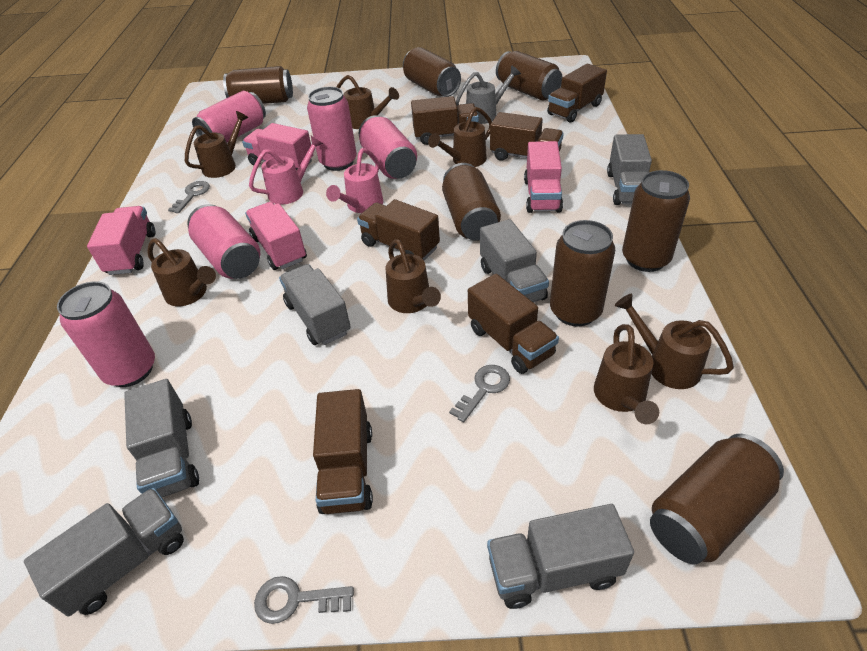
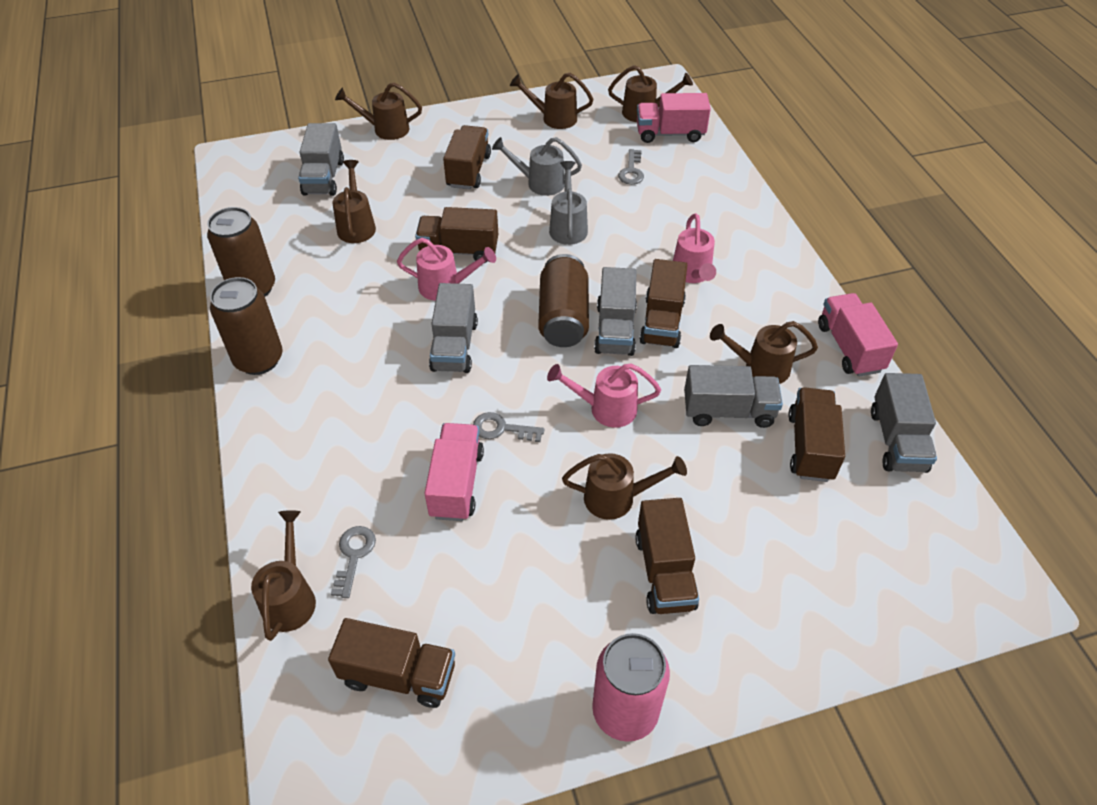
brown can: [223,66,293,104] [403,47,461,97] [442,163,501,241] [496,51,562,100] [550,220,616,327] [622,170,690,272] [650,434,784,564] = 7 -> [207,207,275,297] [210,277,282,375] [538,254,589,347] = 3
grey truck: [24,488,184,617] [124,379,199,497] [279,264,351,345] [480,219,549,302] [487,504,634,609] [607,134,652,205] = 6 -> [298,123,344,196] [429,283,478,373] [594,267,637,356] [684,365,783,428] [871,373,937,473] = 5
grey watering can: [456,65,521,124] = 1 -> [492,137,582,196] [549,161,588,245] = 2
pink can: [57,281,155,387] [187,204,260,279] [192,91,266,142] [307,87,357,171] [359,115,417,179] = 5 -> [592,633,670,742] = 1
pink truck: [87,206,155,275] [242,123,313,170] [245,202,307,270] [524,141,563,213] = 4 -> [424,423,484,521] [637,93,711,143] [818,293,898,377] = 3
pink watering can: [249,136,323,205] [326,148,383,213] = 2 -> [397,238,496,301] [547,363,661,428] [673,213,716,283] = 3

